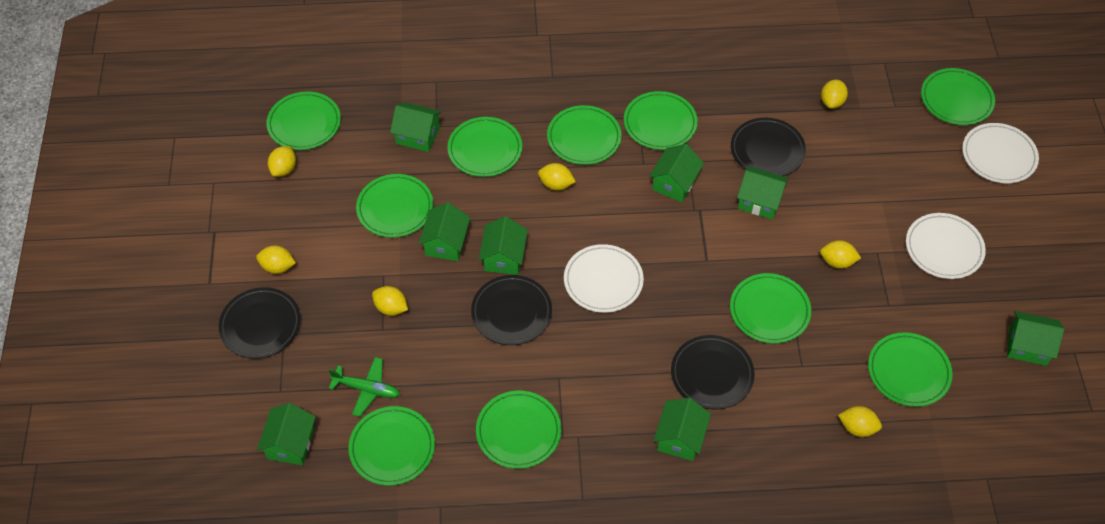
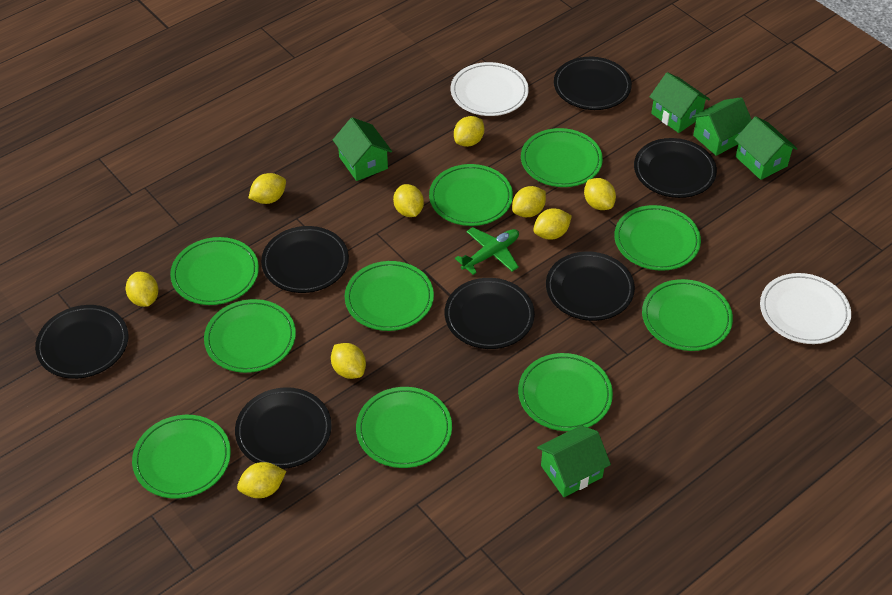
black plate: [219,287,301,359] [471,275,552,345] [671,335,755,409] [731,118,806,176] = 4 -> [35,305,128,379] [235,387,332,469] [261,226,349,293] [445,278,535,349] [546,252,635,321] [554,57,632,110] [634,138,717,198] = 7
green house: [257,403,316,465] [390,102,442,152] [419,202,470,261] [479,216,528,275] [649,144,704,202] [654,398,711,461] [737,166,789,219] [1007,311,1064,366] = 8 -> [333,117,392,181] [537,425,611,497] [649,72,710,133] [692,97,752,156] [735,116,798,180] = 5
white plate: [564,244,644,313] [906,213,986,279] [962,123,1039,183] = 3 -> [451,62,529,116] [760,273,851,344] = 2
yellow lemon: [256,246,296,274] [268,146,296,177] [372,286,408,316] [538,163,576,191] [820,240,861,269] [821,80,848,109] [838,406,882,437] = 7 -> [126,272,158,307] [237,462,286,498] [248,173,286,204] [331,343,366,379] [393,184,424,217] [454,116,484,147] [512,186,546,217] [533,208,572,240] [584,178,616,210] = 9

